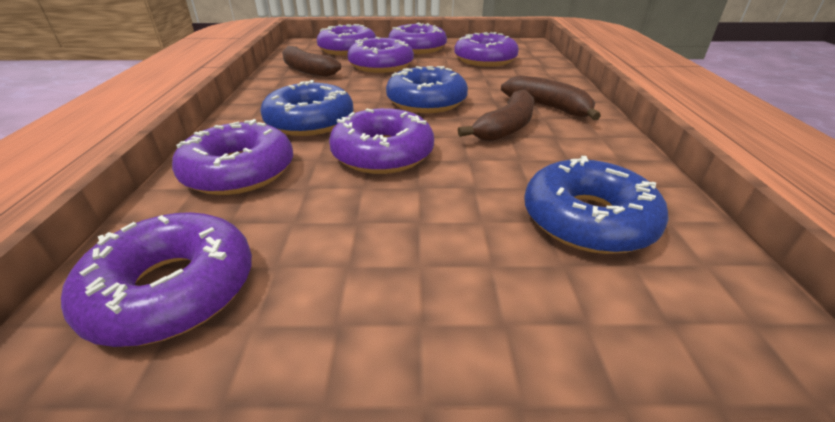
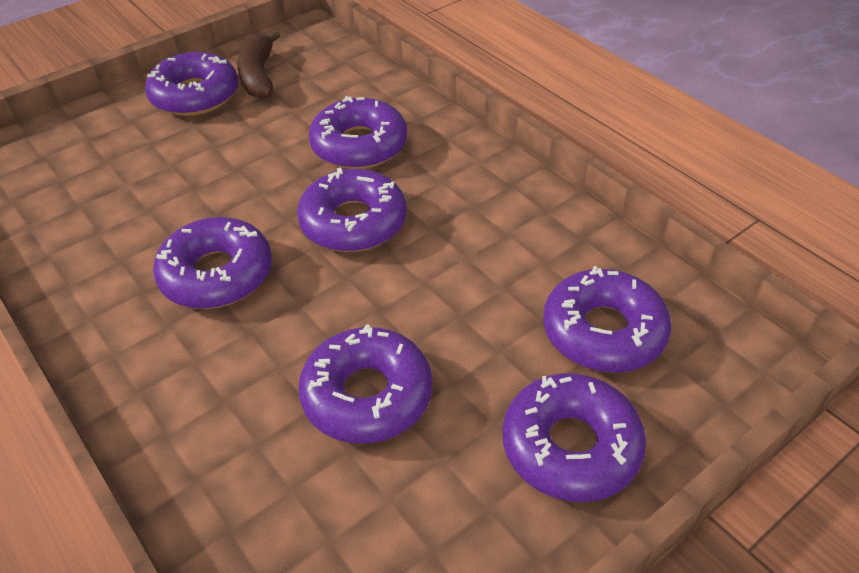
blue donut: [260,80,354,136] [386,66,468,113] [524,156,669,254] = 3 -> none = 0
brown banana: [282,46,341,77] [458,90,534,142] [501,76,601,120] = 3 -> [237,31,280,99] = 1

